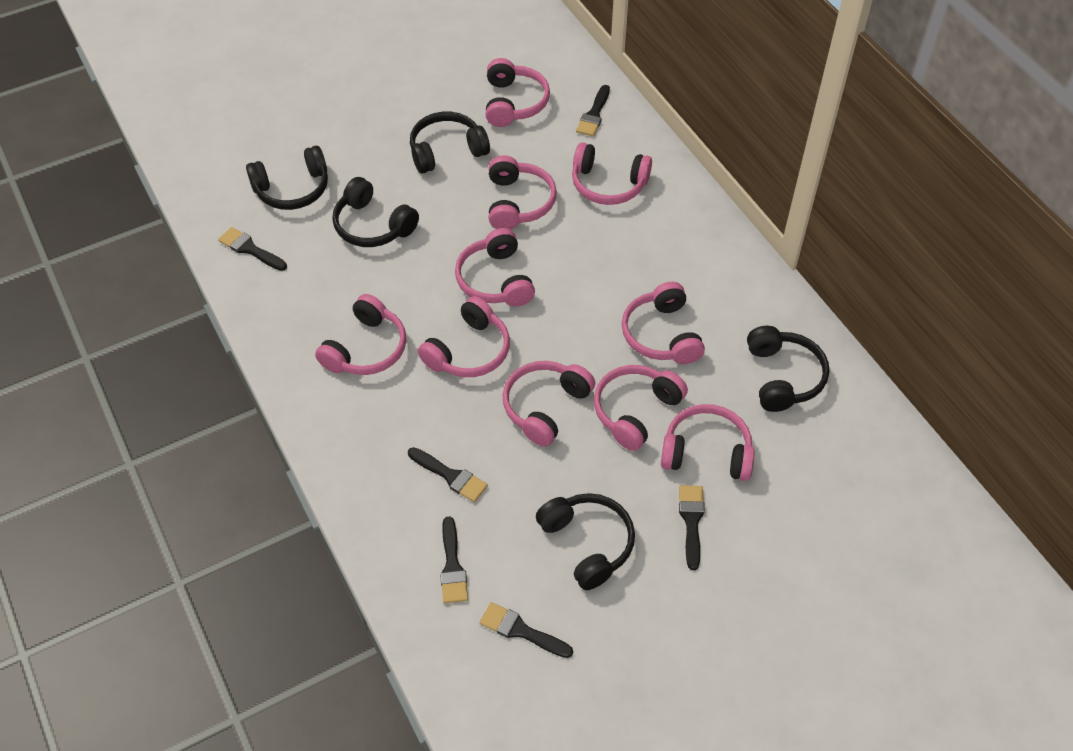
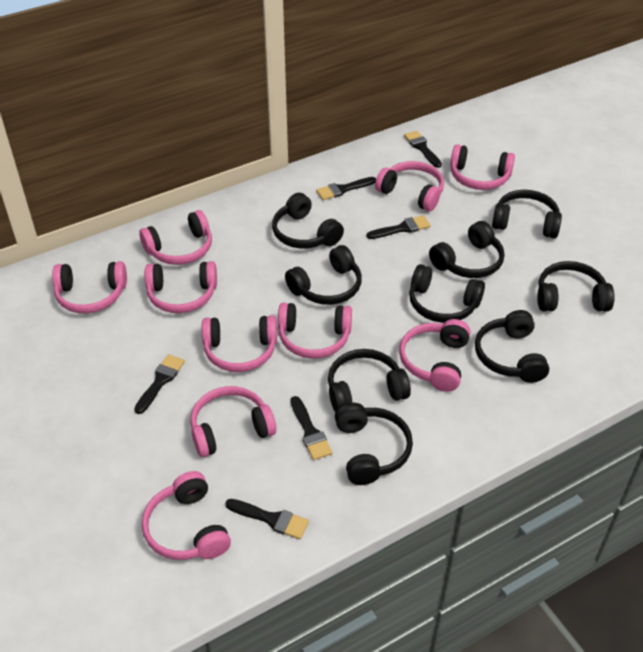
black headphones: [246,146,328,210] [332,177,419,247] [410,112,490,173] [536,493,635,590] [747,326,829,412] = 5 -> [272,193,344,249] [285,245,362,305] [328,349,411,412] [335,403,413,485] [409,264,485,323] [429,221,504,278] [475,310,549,383] [492,190,562,238] [537,261,615,312] = 9

